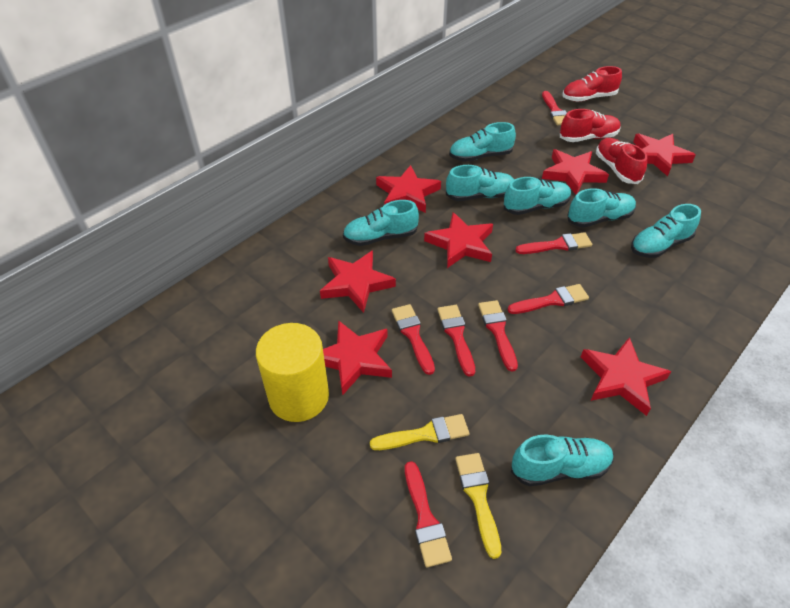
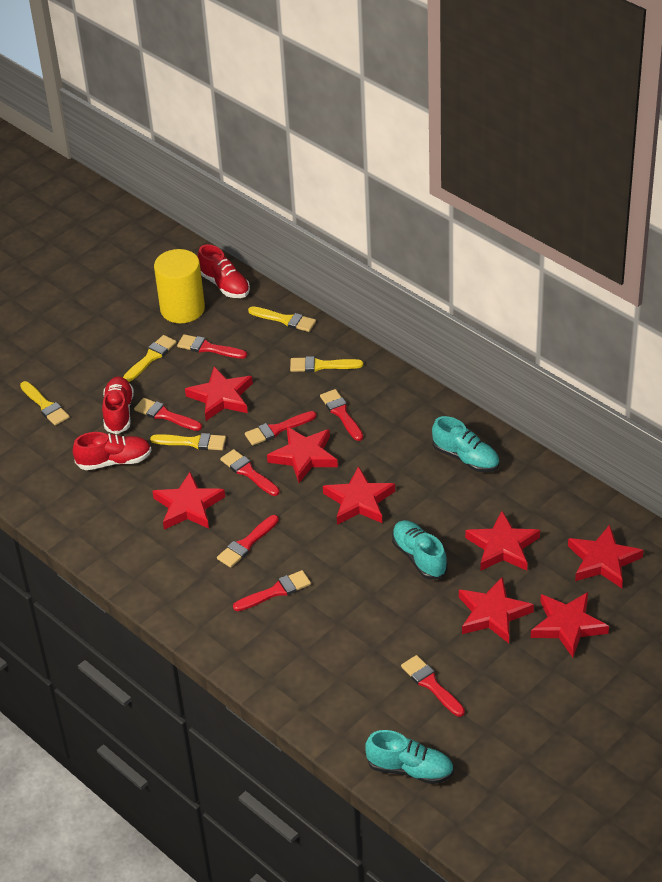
red brush: [392,304,435,375] [405,461,452,568] [437,305,475,377] [478,300,518,372] [508,284,589,314] [515,232,592,254] [542,91,567,125] = 7 -> [134,398,202,431] [177,334,247,359] [217,515,279,568] [220,449,280,496] [233,570,311,611] [245,411,316,445] [320,389,363,441] [401,655,465,717] = 8
red star: [320,250,396,313] [323,320,392,396] [376,165,441,213] [424,212,493,268] [542,149,609,195] [581,337,671,416] [633,133,695,176] = 7 -> [152,472,225,530] [185,367,253,421] [267,427,338,483] [323,466,395,525] [459,577,534,643] [465,511,540,571] [531,592,609,658] [568,525,643,588] = 8
turquoise shoe: [343,200,419,246] [446,165,515,201] [449,122,516,162] [504,177,571,215] [511,435,614,486] [568,188,636,227] [631,204,701,258] = 7 -> [365,730,454,784] [392,520,448,580] [432,416,499,472] = 3
yellow brush: [370,414,469,450] [455,453,501,559] = 2 -> [20,381,70,426] [123,335,177,382] [150,433,226,450] [248,306,316,332] [290,356,363,372] = 5

